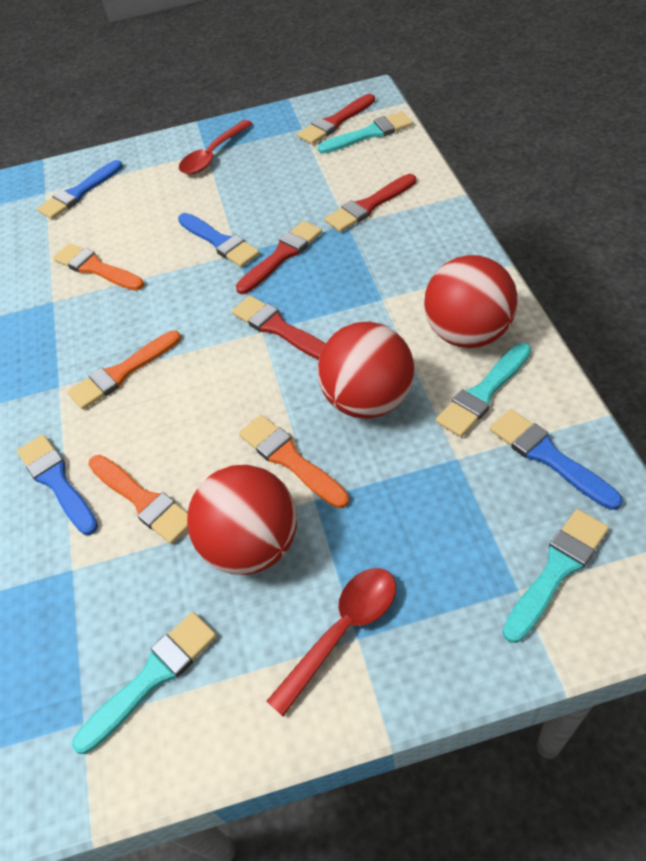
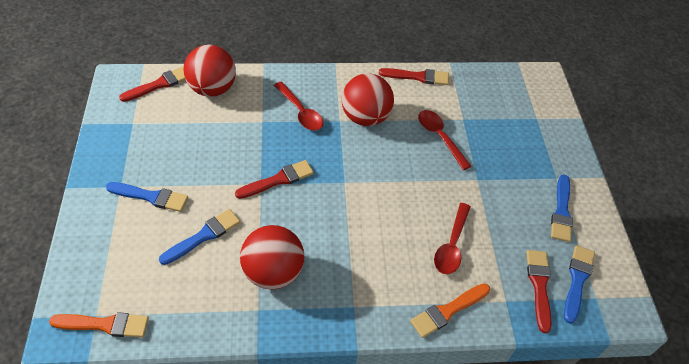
orange brush: [53,243,144,291] [68,330,181,410] [88,455,188,544] [239,415,349,509] = 4 -> [49,312,149,338] [410,283,490,338] = 2
red spoon: [179,120,253,174] [266,568,396,716] = 2 -> [274,82,323,131] [418,110,471,170] [434,203,471,274] = 3
turquoise brush: [72,612,217,754] [318,112,413,154] [436,343,531,437] [503,509,609,643] = 4 -> none = 0

